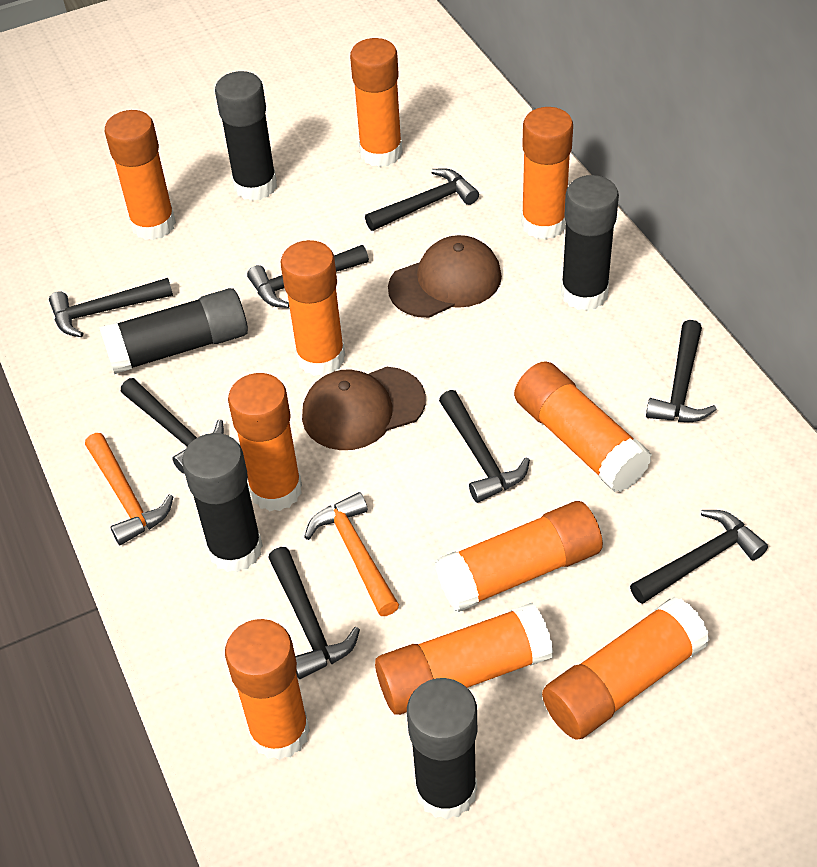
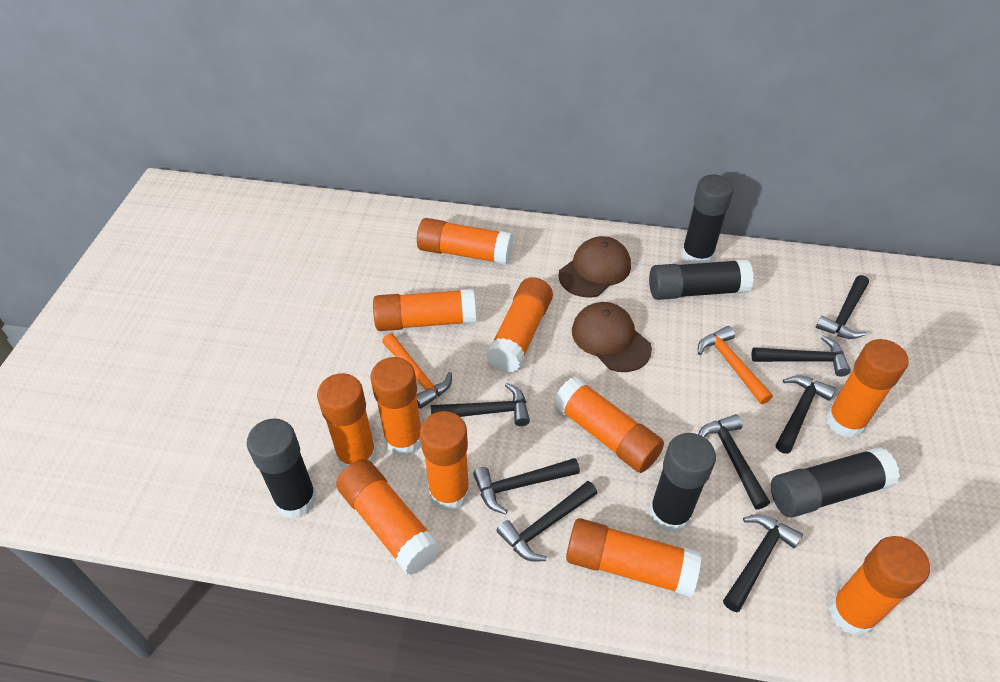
orange glue stick: [105,110,176,240] [225,619,310,760] [228,373,302,511] [280,240,345,376] [350,38,403,167] [375,603,553,715] [435,501,603,612] [514,361,652,492] [521,107,573,240] [542,597,710,740] = 10 -> [317,373,377,469] [336,459,441,575] [370,357,421,456] [373,289,476,331] [417,218,513,265] [420,411,470,511] [486,277,553,373] [553,376,664,473] [566,518,702,597] [826,339,909,438] [829,536,930,636] = 11

